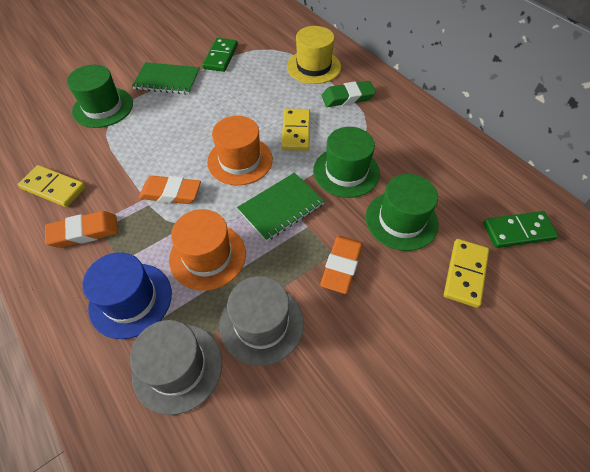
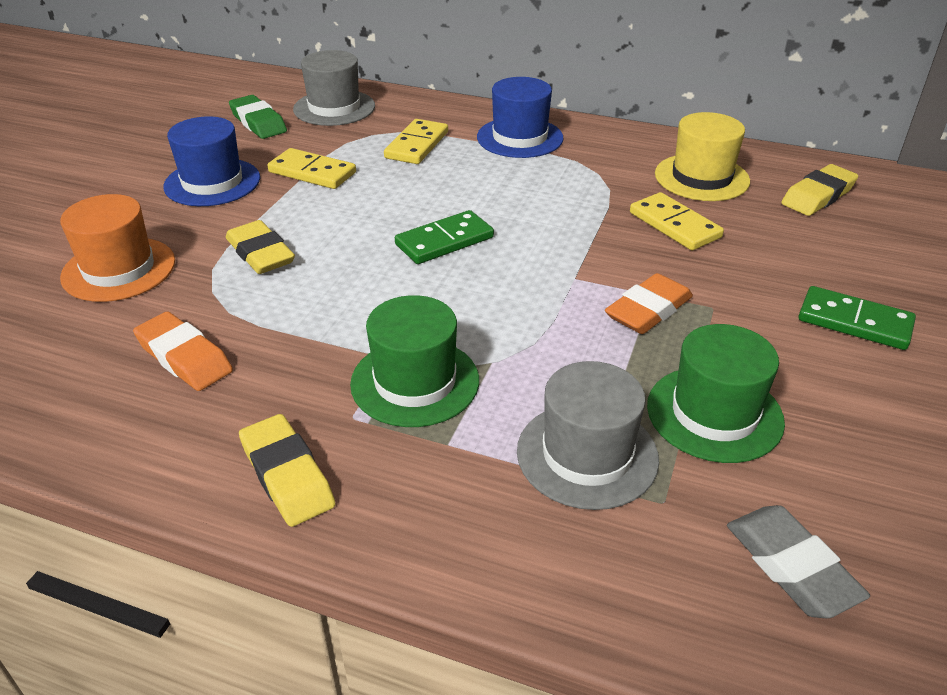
blue hat: [82,252,172,339] = 1 -> [163,116,260,206] [477,77,564,158] = 2
green hat: [67,65,133,128] [313,127,380,198] [366,174,439,251] = 3 -> [350,295,479,427] [647,324,785,463] = 2
green notebook: [132,62,200,95] [237,172,325,241] = 2 -> none = 0
grey eraser: none = 0 -> [727,505,870,619] = 1
orange eraser: [45,211,118,248] [139,176,201,204] [320,236,363,294] = 3 -> [133,312,233,391] [605,273,693,334] = 2
orange hat: [169,209,246,291] [207,116,273,185] = 2 -> [60,194,175,302] = 1
yellow eraser: none = 0 -> [226,220,295,274] [239,414,335,527] [781,164,858,216] = 3

